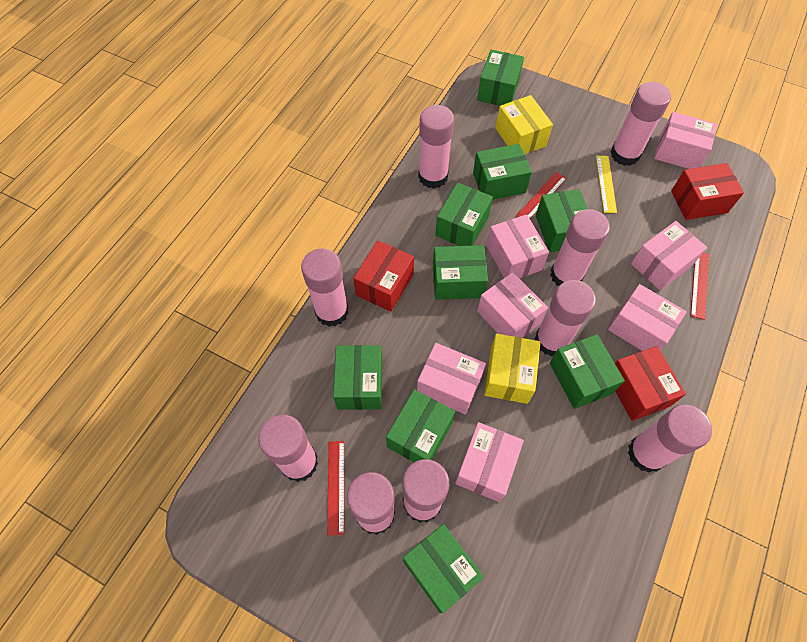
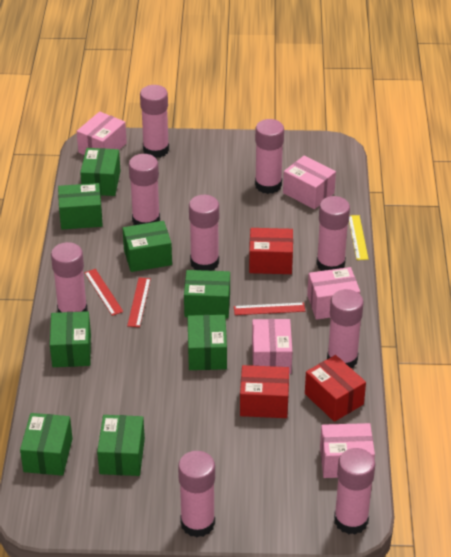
green box: [333,345,382,410] [386,389,455,462] [403,524,484,613] [433,245,488,300] [435,182,493,246] [473,144,532,200] [477,50,524,106] [536,189,588,253] [550,334,625,409] = 9 -> [20,413,73,476] [50,311,91,367] [58,183,103,230] [80,148,120,196] [97,415,145,476] [123,221,172,272] [184,270,230,319] [188,315,227,370] = 8
pink box: [417,343,486,415] [455,422,524,502] [477,272,548,338] [486,214,549,278] [608,284,687,351] [631,221,707,291] [654,112,717,169] = 7 -> [77,111,127,155] [252,319,293,374] [283,155,336,209] [307,267,360,320] [320,423,375,478] = 5
yellow box: [484,334,541,404] [495,95,553,154] = 2 -> none = 0

